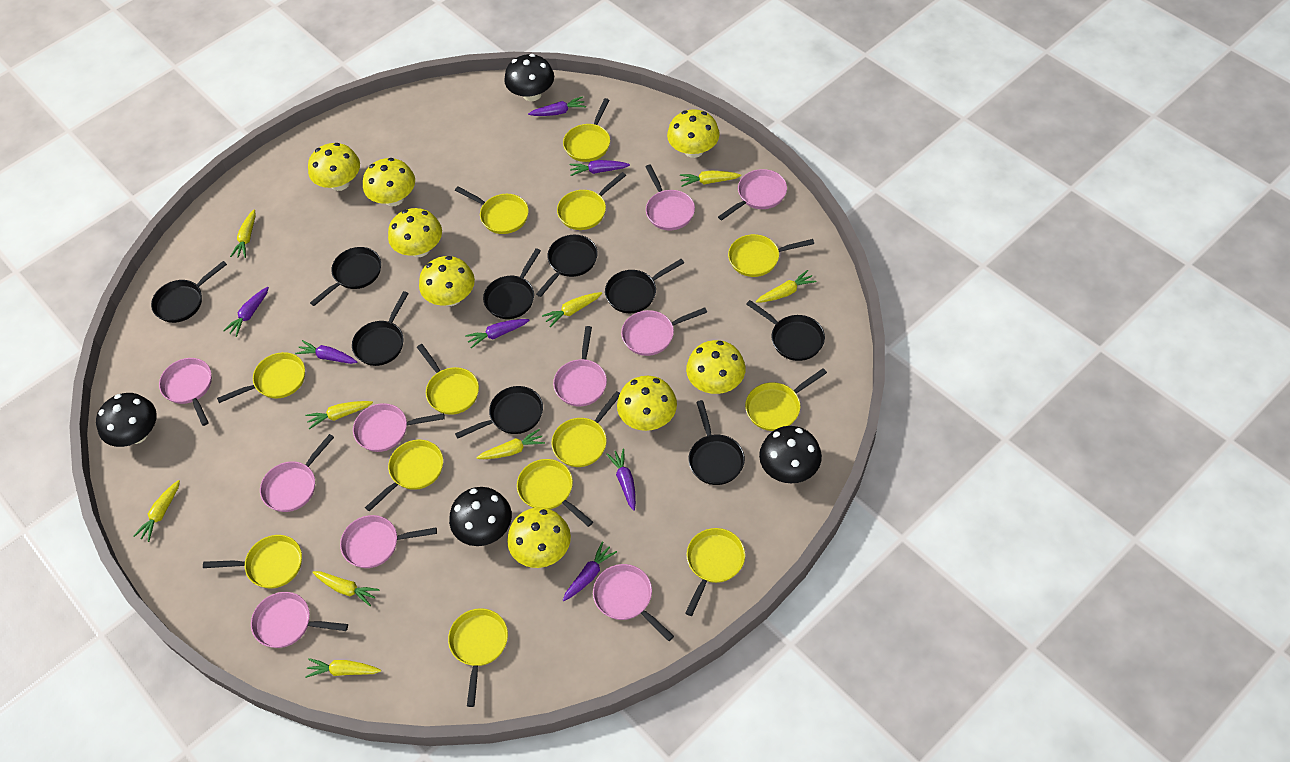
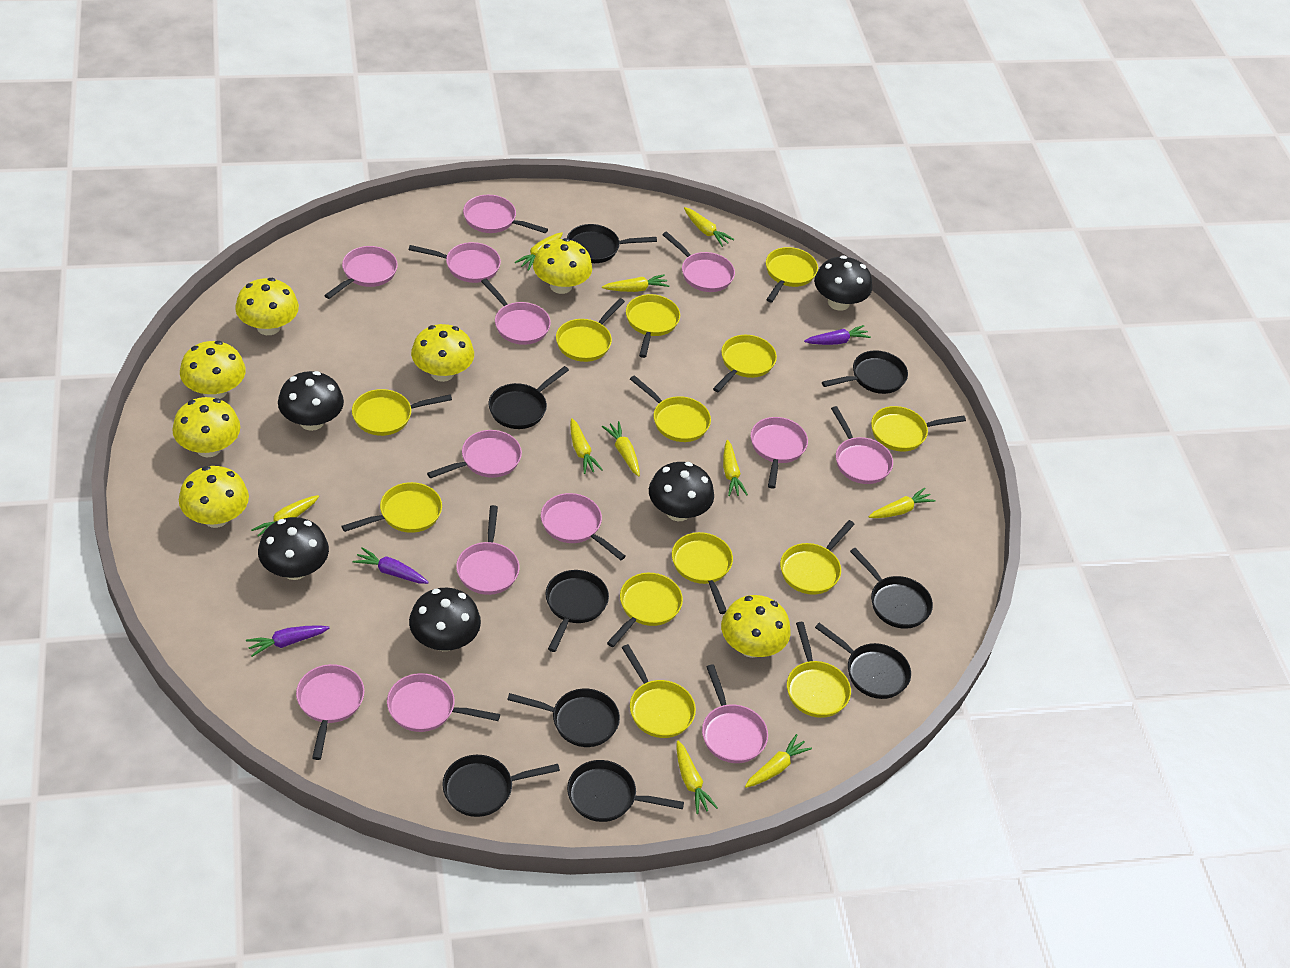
black mushroom: [96,393,157,447] [449,487,512,546] [504,54,554,101] [759,426,822,484] = 4 -> [258,517,329,580] [278,371,344,431] [409,588,481,651] [649,462,714,521] [814,255,872,311] = 5
pink pan: [159,358,212,426] [251,592,348,648] [260,434,334,512] [340,515,437,568] [353,403,445,452] [553,326,607,406] [593,564,674,641] [621,307,707,356] [645,165,695,230] [718,169,787,220] = 10 -> [296,664,365,760] [324,246,398,299] [387,673,500,732] [409,242,501,283] [427,430,522,478] [456,505,520,595] [463,195,548,233] [481,279,551,345] [541,493,626,560] [662,232,735,292] [702,664,768,763] [751,417,808,489] [831,406,893,484] = 13
purple carrot: [223,287,269,337] [295,340,357,364] [465,319,530,348] [528,96,586,116] [562,542,617,601] [570,160,630,176] [607,448,636,511] = 7 -> [246,625,330,657] [353,547,429,584] [804,325,871,345] = 3
yellow carrot: [134,480,180,542] [230,209,256,258] [305,401,373,429] [305,658,381,678] [312,571,380,606] [476,429,545,459] [542,292,602,327] [680,171,741,187] [756,270,817,303] = 9 -> [251,495,319,536] [515,232,563,271] [570,418,603,474] [602,274,669,292] [602,421,640,477] [676,740,718,814] [684,207,734,247] [723,440,748,496] [745,734,812,788] [869,487,936,518] = 10
yellow mushroom: [308,143,360,191] [363,158,415,206] [388,208,442,257] [419,256,475,306] [507,507,571,568] [617,376,677,431] [667,109,720,158] [686,340,746,394] = 8 -> [172,397,240,457] [179,466,249,528] [180,341,246,399] [235,278,299,335] [411,324,474,382] [533,238,592,294] [721,595,791,658] = 7

